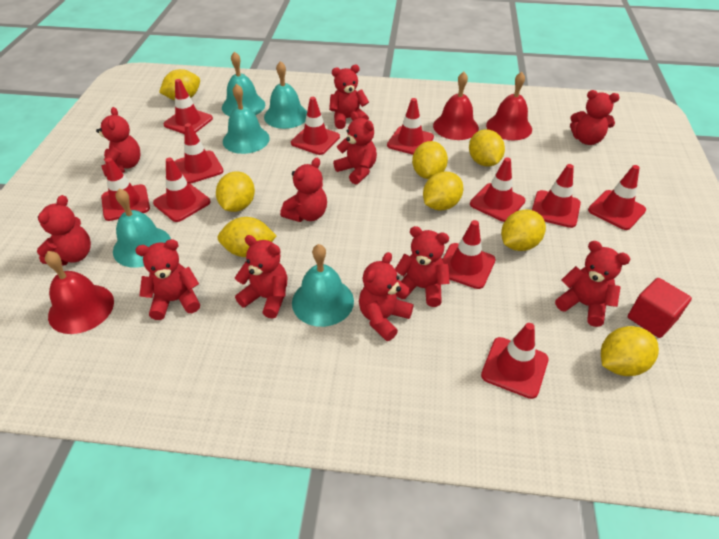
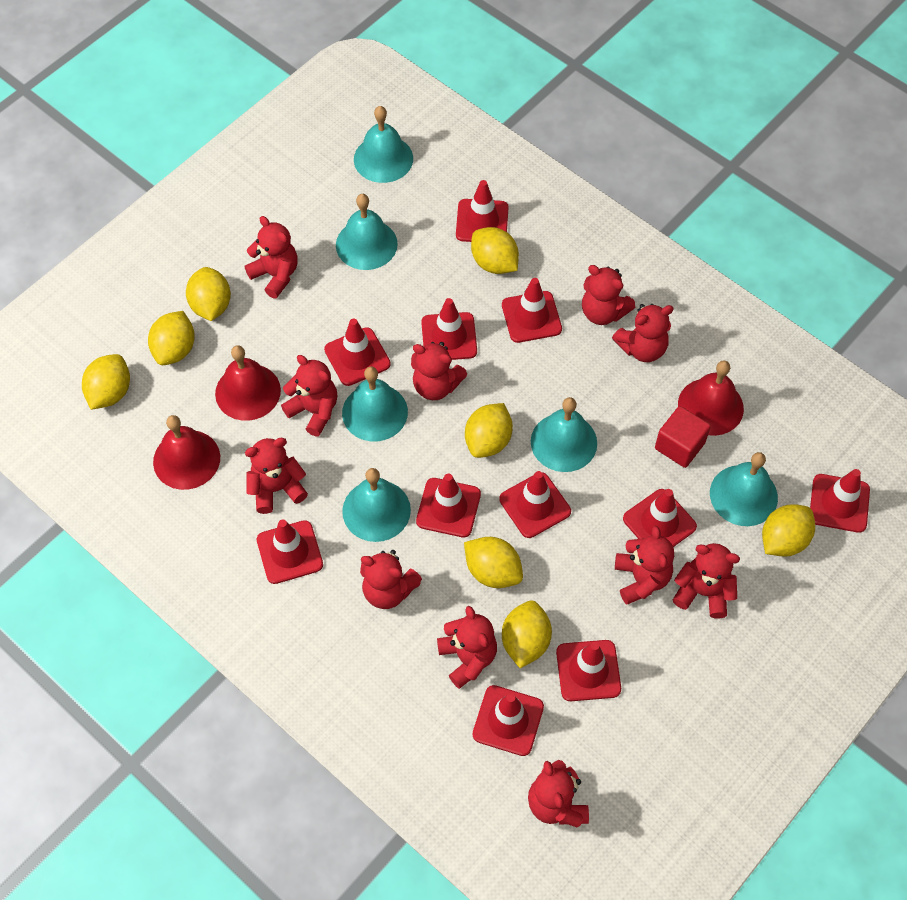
turquoise bell: [113,189,171,268] [222,51,265,116] [223,84,270,154] [264,61,307,129] [292,244,354,327] = 5 -> [336,194,398,270] [342,366,408,441] [342,468,411,542] [354,106,413,183] [531,397,597,472] [710,452,778,526] = 6

